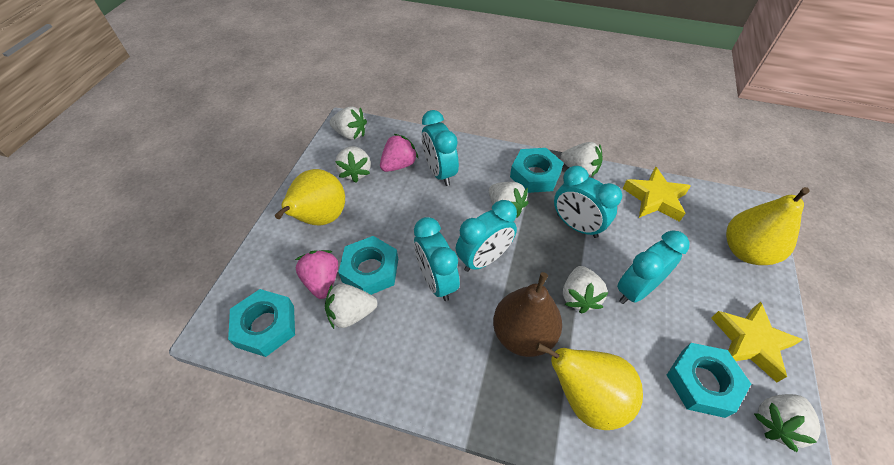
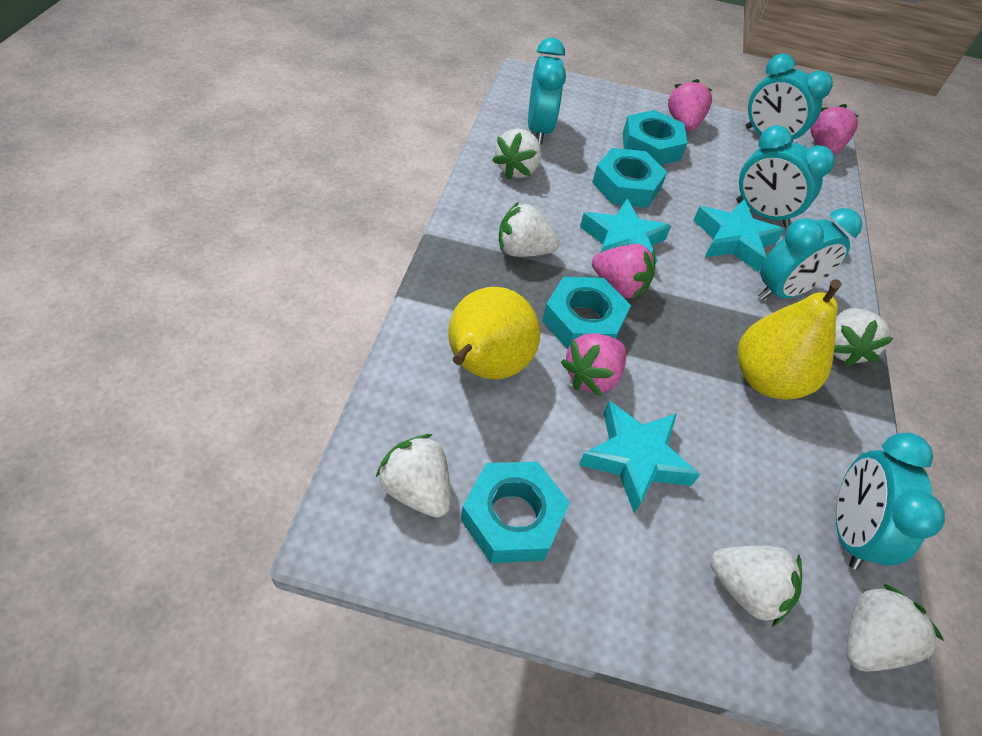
brown pear: [493,272,562,357] = 1 -> none = 0
pink strawberry: [295,250,338,299] [380,134,419,172] = 2 -> [561,333,626,396] [592,244,655,299] [668,79,712,131] [811,104,858,155] = 4
turquoise star: none = 0 -> [579,401,700,513] [580,199,671,265] [693,199,785,272] = 3
white strawberry: [325,284,377,329] [329,106,367,140] [335,146,371,183] [489,182,529,218] [561,142,602,177] [563,266,609,314] [754,394,821,452] = 7 -> [376,434,451,518] [492,129,541,180] [499,202,560,257] [710,545,802,627] [834,308,894,366] [846,584,944,672] = 6
yellow pear: [275,169,345,225] [536,343,643,430] [726,187,810,265] = 3 -> [448,287,540,379] [738,279,841,399] = 2
yellow star: [622,166,691,222] [711,302,803,382] = 2 -> none = 0

